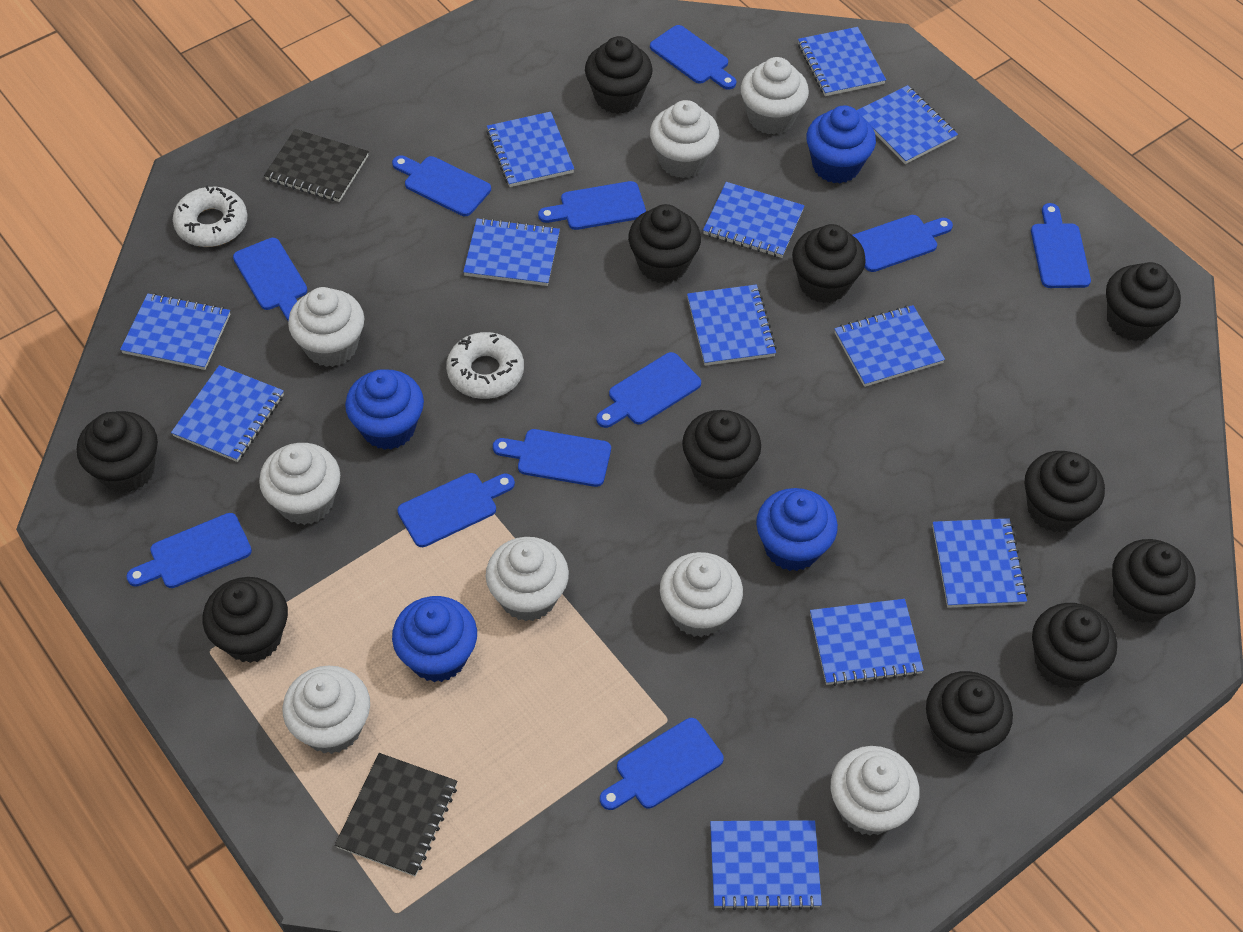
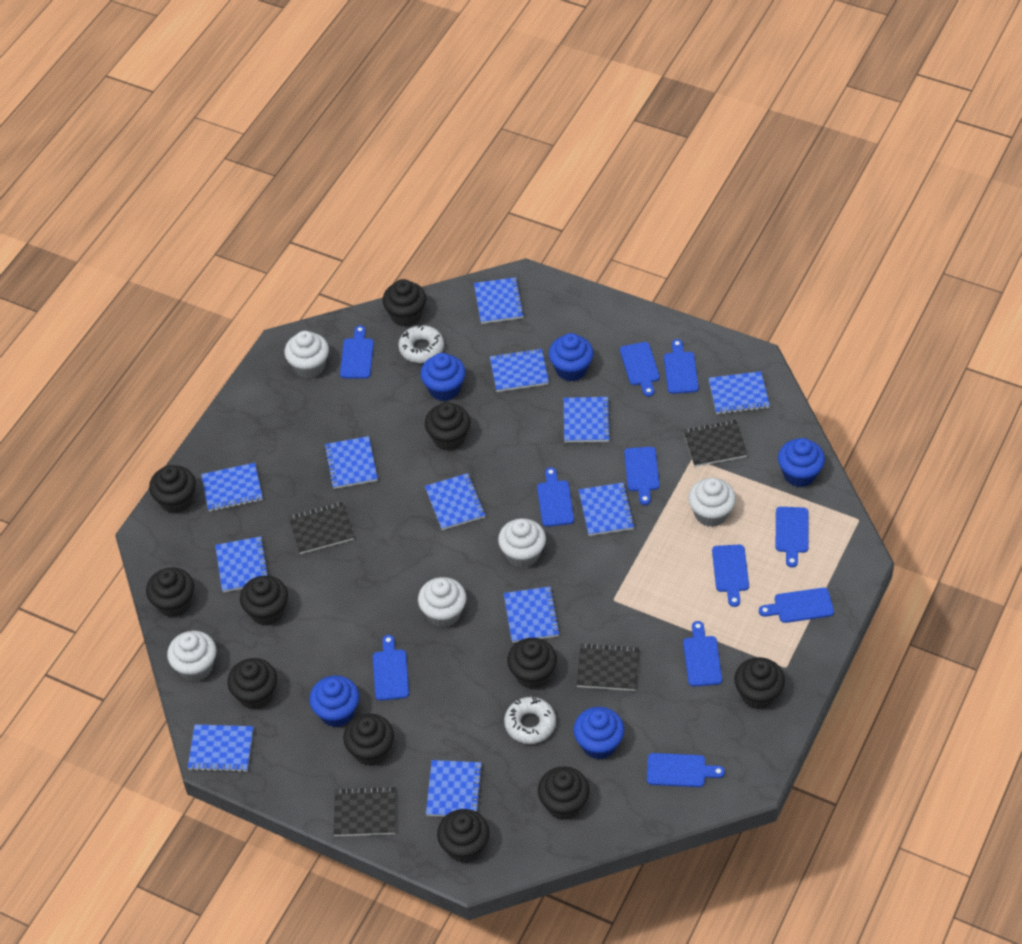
black notebook: [264,129,369,202] [335,753,457,876] = 2 -> [288,502,354,554] [334,786,396,836] [577,643,639,691] [683,420,748,467] = 4
blue cupcake: [345,369,424,450] [392,596,477,682] [756,488,838,571] [806,106,876,183] = 4 -> [309,675,359,727] [420,353,466,401] [549,333,594,381] [573,707,625,759] [778,438,825,487] = 5
white cupcake: [259,443,340,525] [282,665,370,754] [288,287,364,367] [486,537,569,622] [650,100,719,178] [660,552,743,637] [741,57,809,135] [831,746,920,836] = 8 -> [167,631,217,682] [284,331,329,379] [418,577,467,628] [498,518,546,568] [688,478,736,527] = 5

